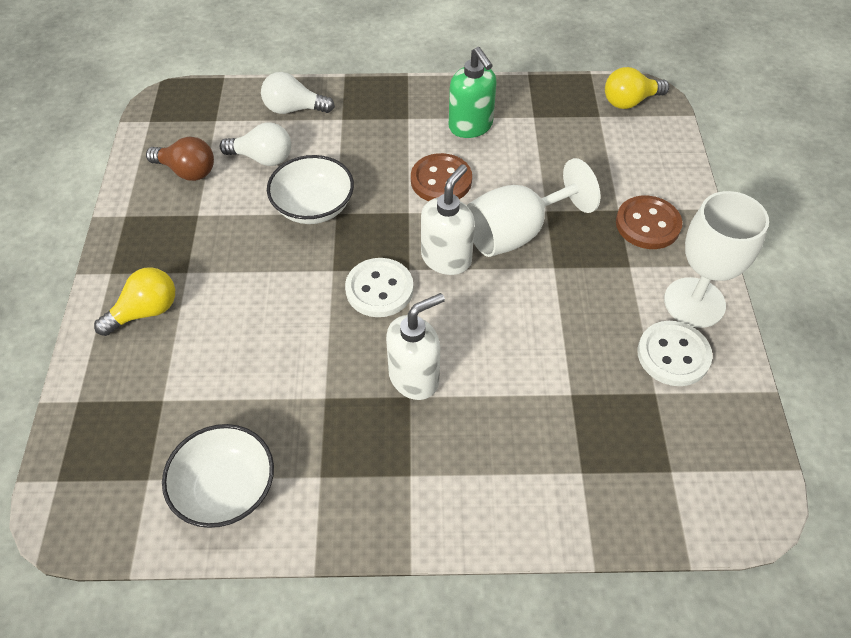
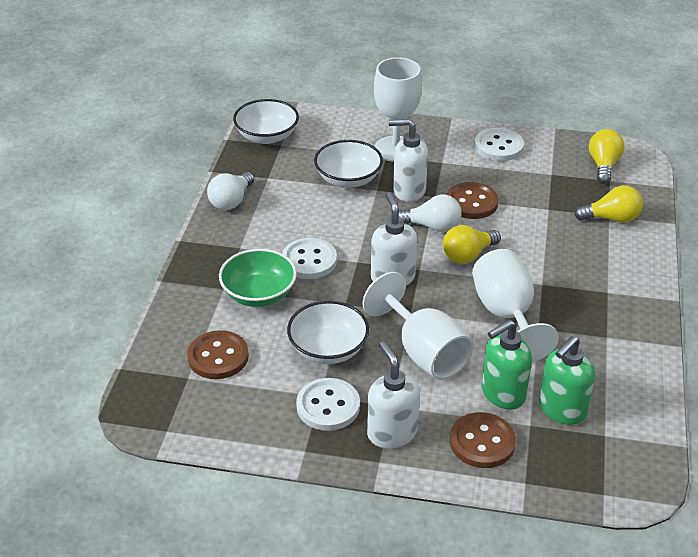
brown button: [411,153,472,201] [616,196,682,249] = 2 -> [187,330,249,379] [447,182,499,219] [450,412,516,468] = 3
brown light bulb: [146,136,214,181] = 1 -> none = 0
green bowl: none = 0 -> [219,249,297,307] = 1
green soap dispenser: [449,47,497,138] = 1 -> [482,320,532,410] [539,336,595,425] = 2
white bowl: [162,424,274,528] [267,155,354,224] = 2 -> [233,99,299,144] [287,301,369,364] [314,140,383,188] = 3
white button: [345,258,413,317] [637,321,713,386] = 2 -> [282,238,337,279] [296,378,360,431] [475,128,524,161] = 3
white goblet: [466,158,601,257] [664,191,769,328] = 2 -> [363,272,474,380] [374,57,422,162] [472,249,559,362] = 3
white soap dispenser: [386,293,445,400] [421,164,475,275] = 2 -> [367,341,420,449] [371,192,417,286] [389,119,428,202] = 3
yellow light bulb: [94,267,175,336] [605,67,669,109] = 2 -> [443,225,501,264] [574,185,643,223] [589,129,624,184] = 3

